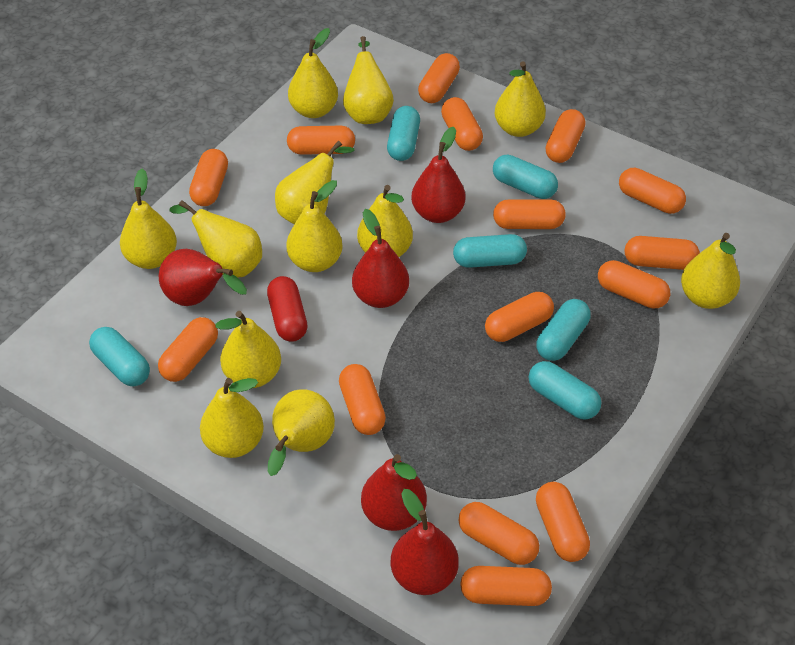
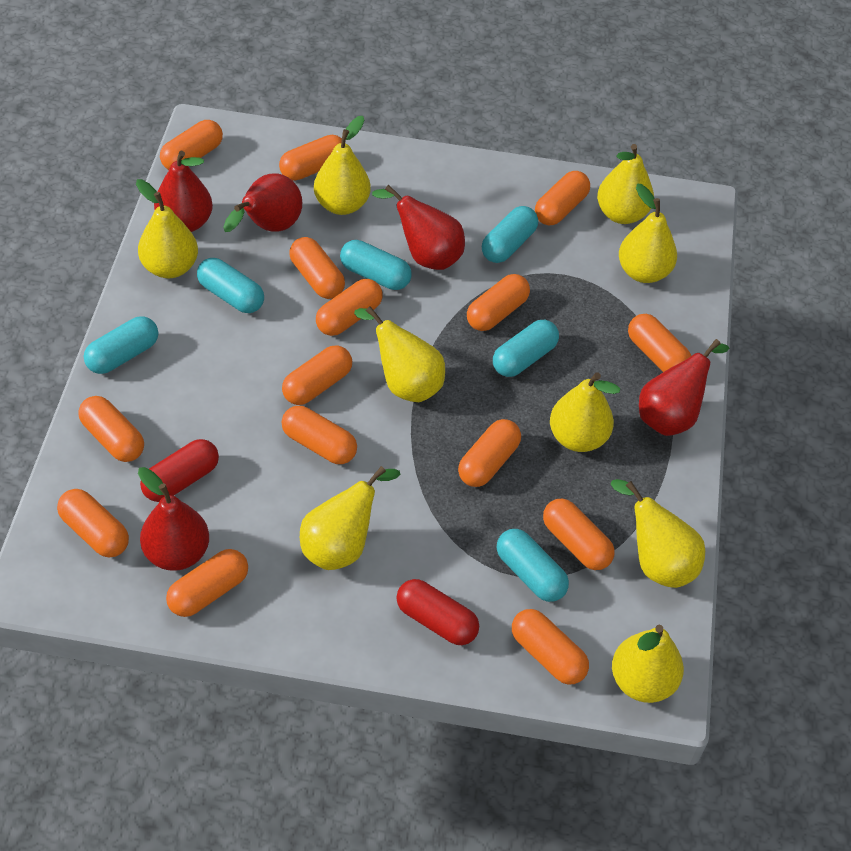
red capsule: [267,276,307,342] = 1 -> [140,439,219,502] [396,579,479,645] = 2
yellow pear: [120,169,177,269] [169,200,262,278] [200,378,264,458] [215,311,281,388] [268,389,335,476] [275,141,355,224] [286,180,343,272] [288,28,338,118] [343,36,394,124] [357,185,413,257] [495,61,546,137] [681,233,740,309] = 12 -> [136,179,198,278] [300,466,400,570] [314,116,371,215] [354,306,445,402] [550,372,620,452] [597,144,654,224] [611,479,705,588] [612,625,684,703] [619,183,677,283] = 9

